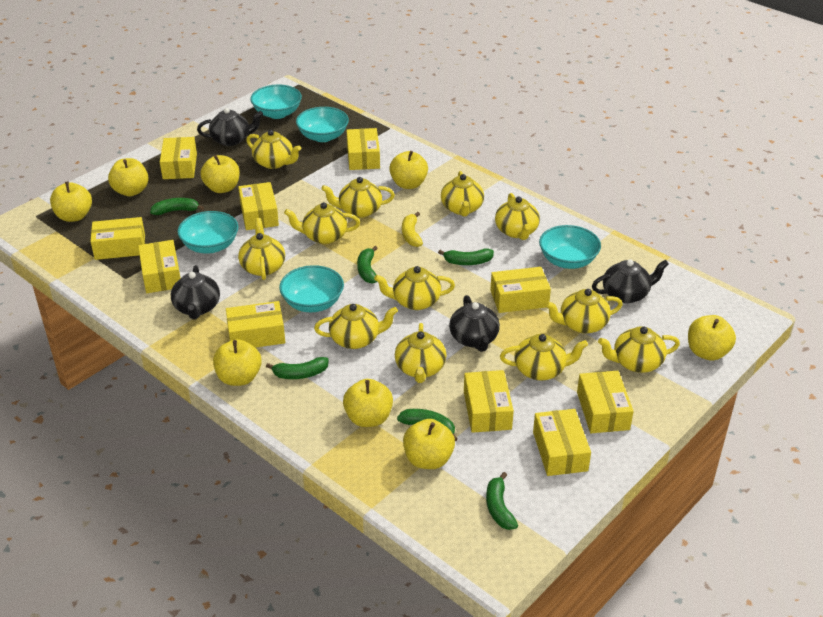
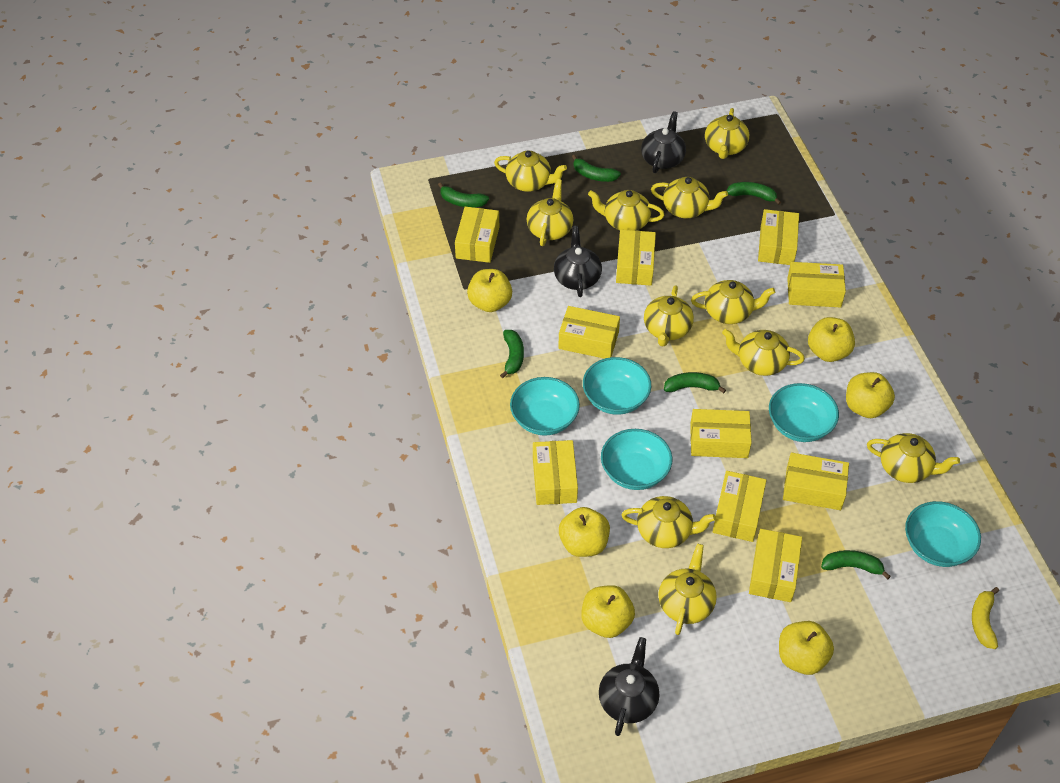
black teapot: [171,265,220,320] [197,108,263,146] [449,295,500,352] [592,259,669,303] = 4 -> [554,226,602,297] [599,637,659,736] [641,111,686,173] = 3
yellow apple: [50,182,92,222] [108,158,149,196] [200,155,240,193] [213,339,262,386] [343,379,393,427] [389,151,428,189] [403,419,455,469] [688,315,736,360] = 8 -> [467,269,512,312] [559,507,610,557] [581,585,635,638] [779,621,834,675] [808,317,855,362] [846,372,895,418] = 6
yellow teapot: [238,218,285,280] [246,130,301,169] [284,202,360,244] [314,304,398,349] [321,177,395,218] [374,266,455,310] [395,323,447,383] [441,171,484,217] [495,193,540,240] [500,334,588,380] [545,289,623,334] [598,326,680,373] = 12 -> [494,150,567,192] [527,179,573,246] [588,190,664,231] [622,496,716,548] [644,285,694,347] [651,177,728,218] [658,543,717,635] [691,280,775,324] [705,108,749,159] [722,329,805,376] [867,433,960,483] = 11

